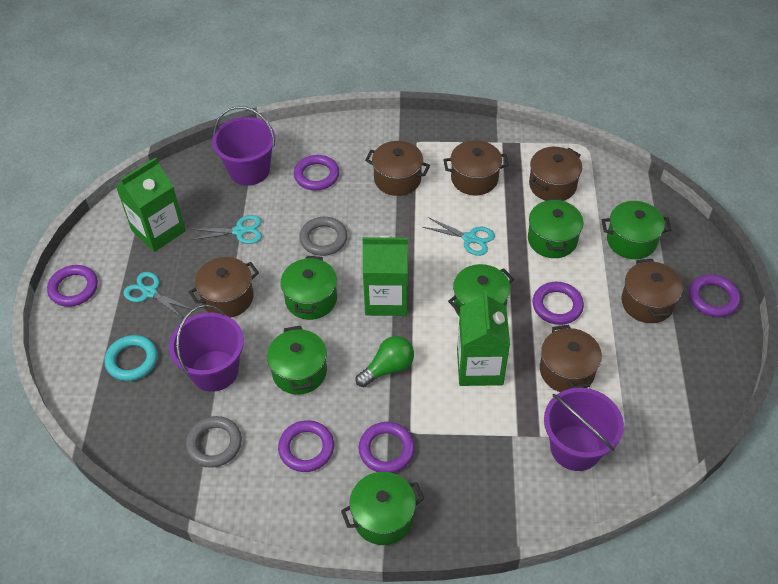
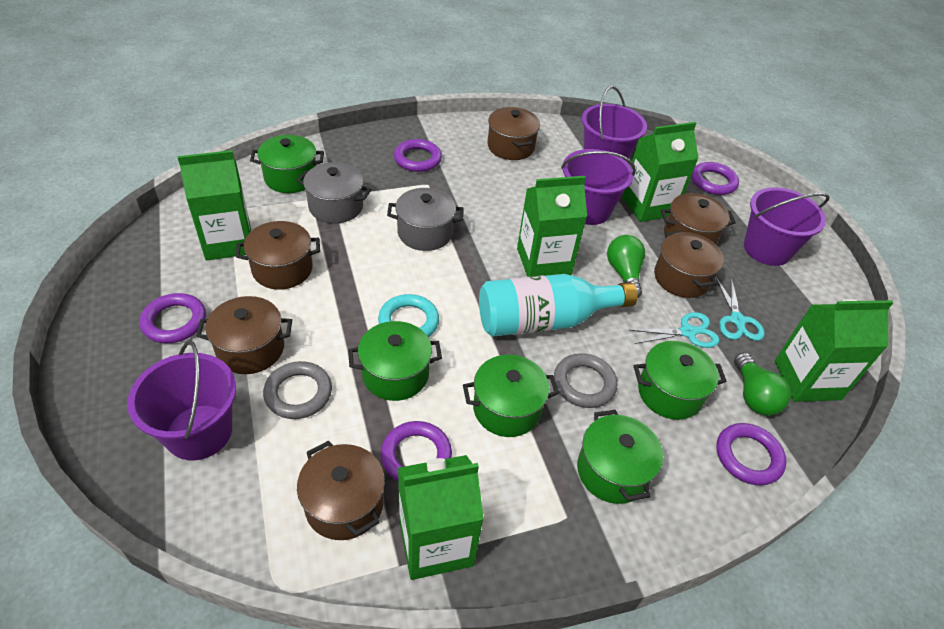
green carton: [116,157,186,252] [363,235,408,316] [457,290,510,386] = 3 -> [178,150,251,261] [398,455,484,580] [517,176,587,277] [622,122,699,222] [775,299,893,402] = 5
green light bulb: [356,336,414,387] = 1 -> [607,235,645,298] [734,353,791,416] = 2
green pot: [267,326,327,395] [280,256,337,320] [341,472,424,545] [448,264,514,317] [528,198,583,258] [602,201,672,259] = 6 -> [250,135,324,193] [348,321,442,401] [463,355,559,437] [577,410,663,504] [634,341,726,420] = 5
grey pot: none = 0 -> [297,162,371,224] [387,188,464,251] = 2
purple bucket: [169,304,244,392] [212,106,275,186] [544,388,624,471] = 3 -> [127,340,236,460] [561,149,636,225] [582,86,647,162] [744,187,830,266] = 4
purple ring: [47,265,98,307] [278,420,334,472] [294,155,339,191] [359,422,415,473] [533,282,584,325] [689,274,741,317] = 6 -> [140,293,206,343] [381,421,452,481] [394,139,442,172] [691,162,739,195] [716,423,787,485] = 5
turquoise bottle: none = 0 -> [479,274,637,337] = 1
turquoise scissors: [123,272,191,318] [191,215,262,244] [423,217,495,256] = 3 -> [630,312,719,348] [716,277,765,341] = 2

